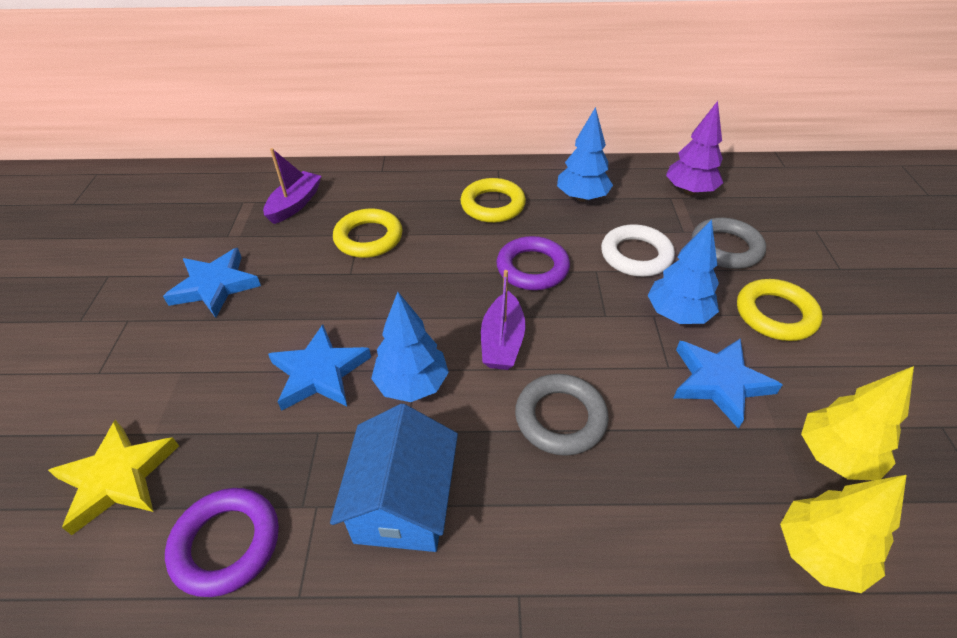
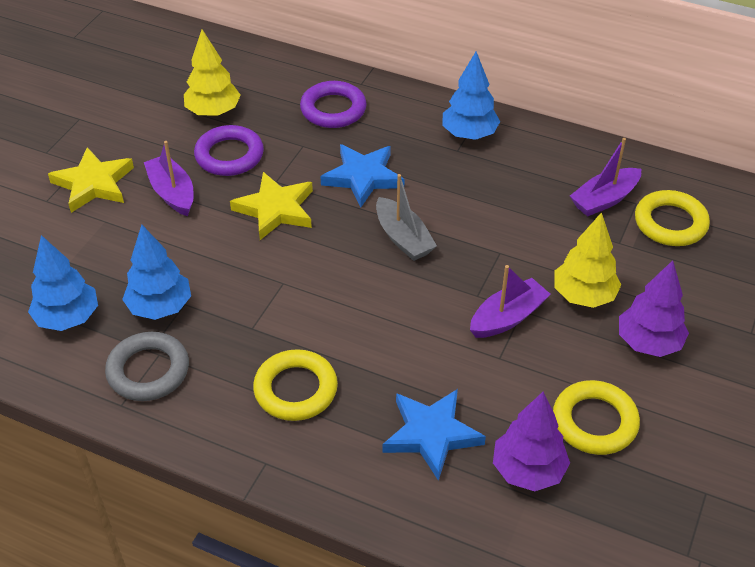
blue house: [330,404,458,552] = 1 -> none = 0
blue star: [163,248,261,318] [268,324,371,411] [674,338,783,429] = 3 -> [320,144,405,208] [383,389,486,481] = 2
grey boat: none = 0 -> [376,174,437,261] = 1
grey ring: [515,374,609,456] [692,218,766,269] = 2 -> [105,332,189,401] = 1
purple boat: [263,148,321,224] [481,270,526,370] = 2 -> [144,141,194,216] [470,265,551,338] [570,138,641,217] = 3
purple tree: [666,101,723,195] = 1 -> [493,392,570,491] [619,260,689,357] = 2
white ring: [601,224,675,277] = 1 -> none = 0
yellow star: [48,420,179,535] = 1 -> [48,147,134,213] [230,172,313,240] = 2

